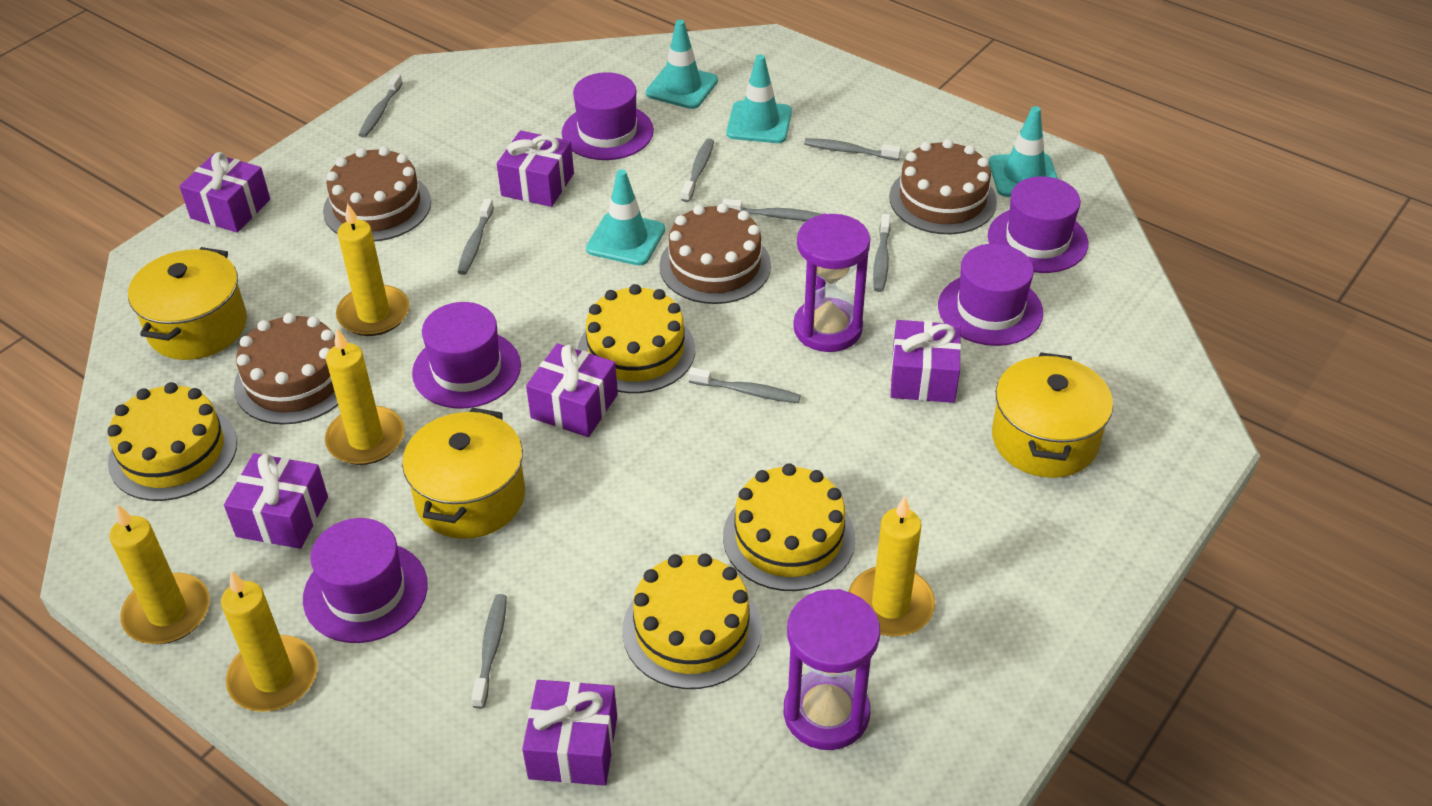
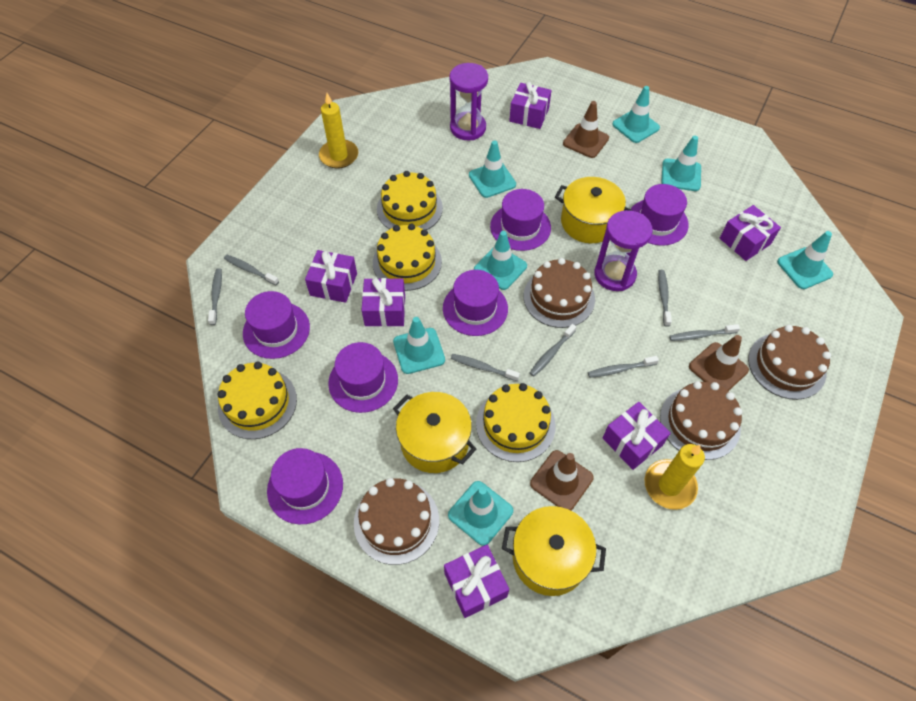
brown traffic cone: none = 0 -> [530,450,594,510] [563,101,609,158] [689,335,749,391] = 3
grey toothbrush: [358,74,403,138] [458,198,494,275] [471,594,507,709] [681,138,714,202] [688,367,801,403] [722,199,821,221] [804,138,901,161] [873,214,890,292] = 8 -> [208,268,222,325] [224,255,279,285] [451,354,520,381] [530,324,577,376] [588,356,659,378] [658,270,672,327] [669,324,740,341] = 7
purple hat: [303,518,428,643] [412,302,521,408] [562,72,654,160] [938,244,1043,346] [988,176,1088,273] = 5 -> [243,291,310,359] [267,448,343,524] [328,342,398,413] [443,270,508,336] [490,189,551,251] [631,184,689,246] = 6
turquoise traffic cone: [586,169,665,266] [646,20,718,109] [726,54,792,143] [989,106,1058,197] = 4 -> [393,317,445,374] [448,481,513,546] [469,140,516,198] [474,231,527,290] [612,86,660,143] [661,136,701,191] [777,231,833,289] = 7
yellow candle: [109,504,210,644] [221,571,318,712] [325,329,404,465] [336,203,409,336] [849,496,935,636] = 5 -> [319,93,358,169] [645,444,705,510] = 2

